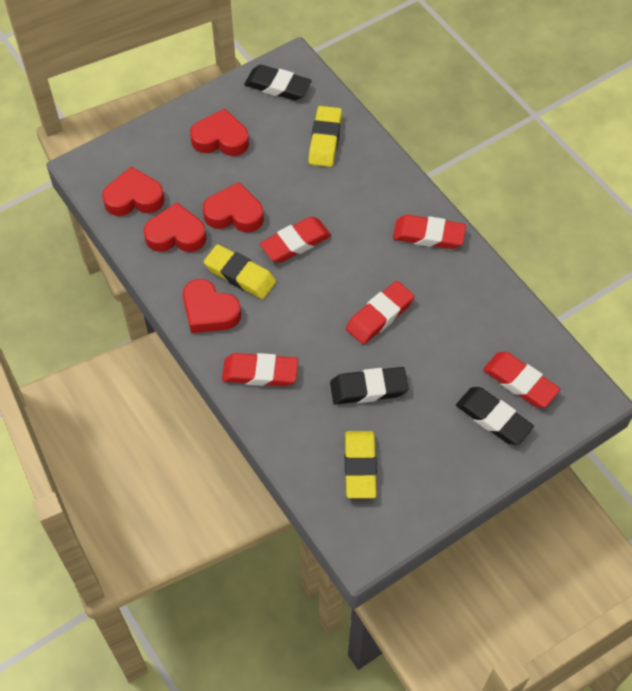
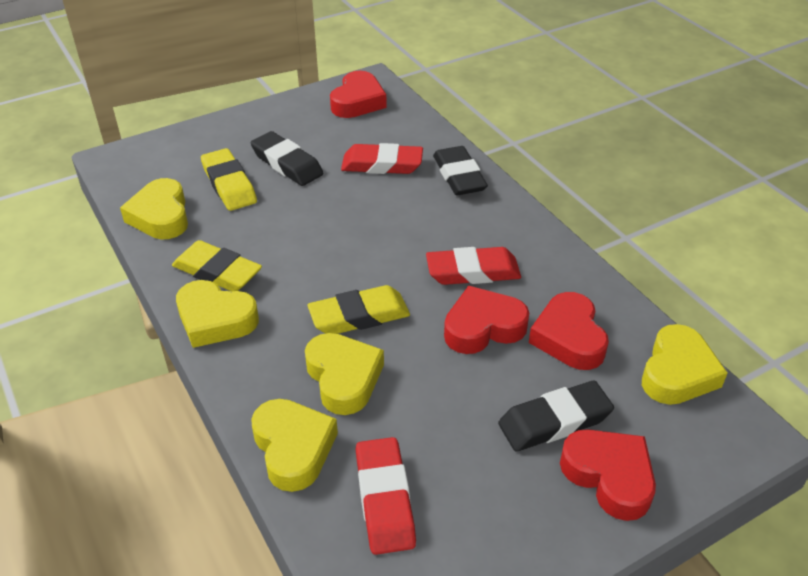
red eraser: [222,353,298,386] [260,217,331,263] [346,281,415,344] [393,215,466,249] [483,352,560,407] = 5 -> [341,143,423,174] [356,437,416,555] [426,247,521,285] = 3
red heart: [102,167,165,216] [143,203,207,252] [183,279,241,333] [190,109,249,156] [203,182,264,232] = 5 -> [330,71,387,118] [444,286,529,354] [529,292,609,370] [560,429,656,521] = 4
yellow heart: none = 0 -> [120,178,188,239] [176,280,259,348] [251,399,338,492] [305,333,384,415] [642,324,728,405] = 5

